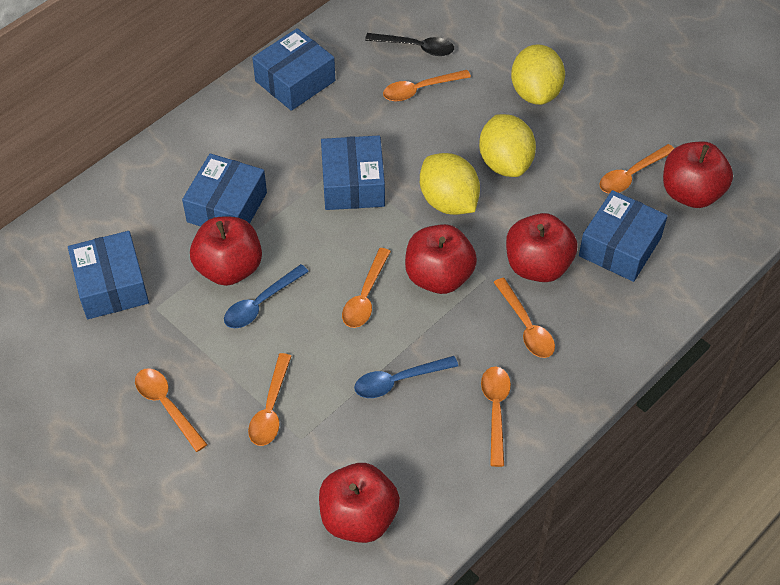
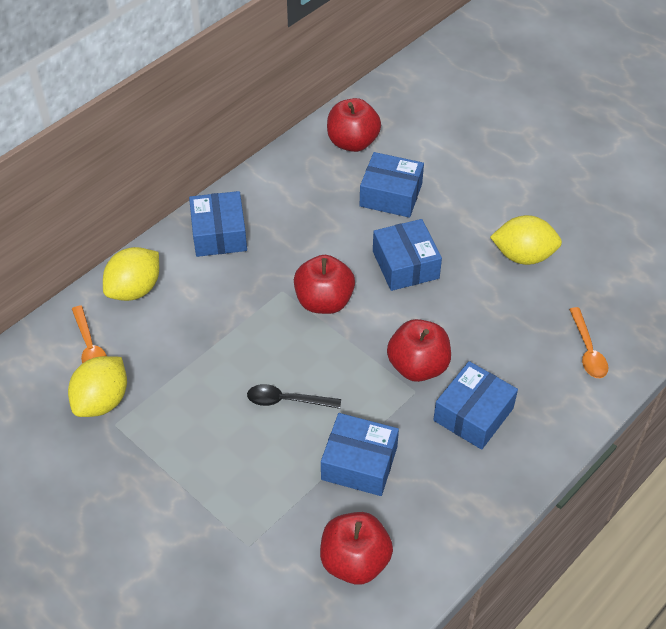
blue spoon: [224,264,309,328] [354,356,458,398] = 2 -> none = 0
orange spoon: [135,368,208,452] [248,353,292,446] [342,248,391,328] [383,70,471,102] [481,366,511,467] [494,278,555,358] [599,144,674,194] = 7 -> [72,305,107,364] [569,307,608,378] = 2
red apple: [190,217,262,286] [319,463,400,543] [405,224,477,294] [506,213,578,282] [663,141,733,208] = 5 -> [294,255,355,314] [320,512,393,585] [327,98,381,152] [387,319,451,382] = 4

